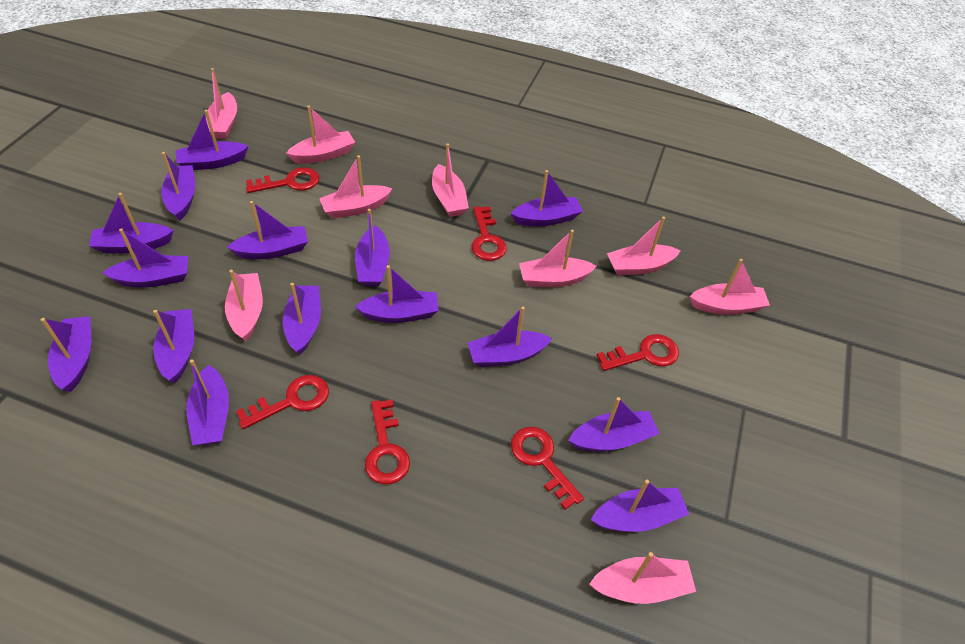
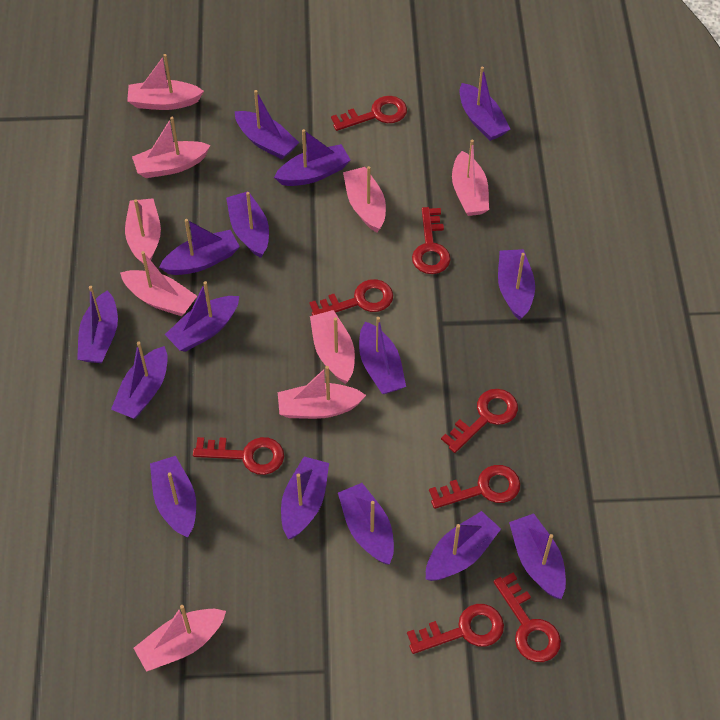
red key: [236,375,329,429] [246,167,319,193] [365,400,410,484] [471,206,507,261] [511,427,584,510] [597,334,679,371] = 6 -> [193,437,284,475] [309,279,393,316] [331,96,407,131] [407,604,504,654] [412,207,451,274] [429,465,520,509] [441,389,518,453] [494,573,561,662] = 8

